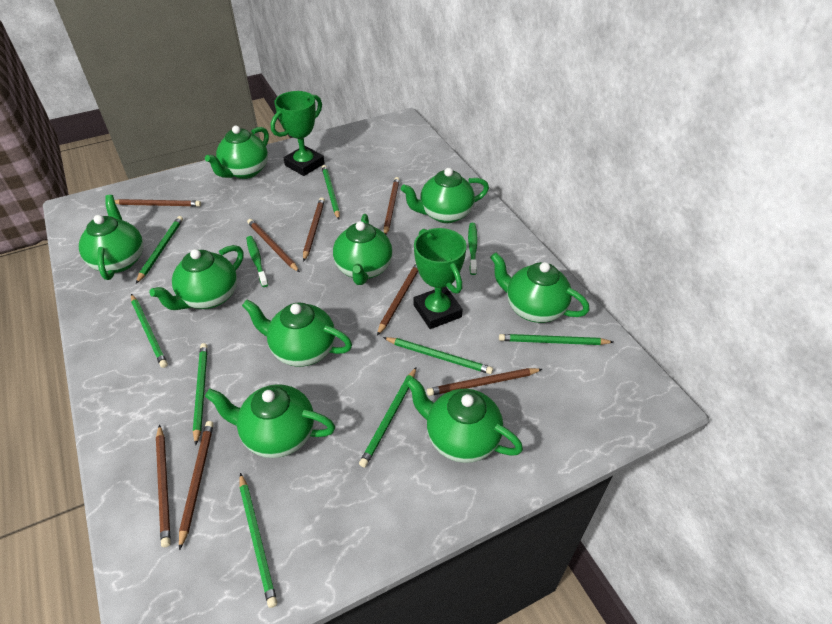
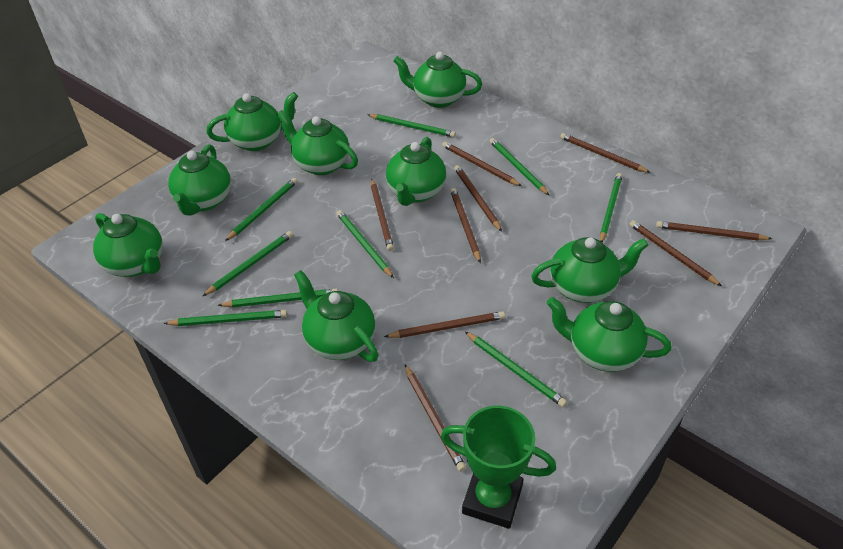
brown pencil: [114,199,201,207] [156,424,171,547] [179,421,214,550] [247,219,300,272] [303,197,325,262] [377,263,418,336] [384,177,400,235] [427,368,542,396] = 8 -> [371,179,394,251] [384,311,505,338] [405,365,466,472] [442,141,522,186] [450,188,481,263] [454,165,502,232] [560,133,651,173] [630,220,722,286] [656,221,772,241] = 9
green pencil: [131,294,168,368] [136,216,183,284] [193,343,208,445] [240,473,277,608] [322,165,340,220] [359,367,416,467] [383,337,493,374] [499,334,613,345] = 8 -> [164,310,287,326] [203,231,293,296] [218,289,338,307] [225,178,297,241] [336,210,394,278] [367,114,456,138] [465,332,567,407] [490,138,550,196] [600,173,623,242] = 9
green toothbrush: [246,236,268,287] [468,223,478,275] = 2 -> none = 0
green trophy: [271,91,324,176] [414,228,466,329] = 2 -> [441,406,556,529] = 1

